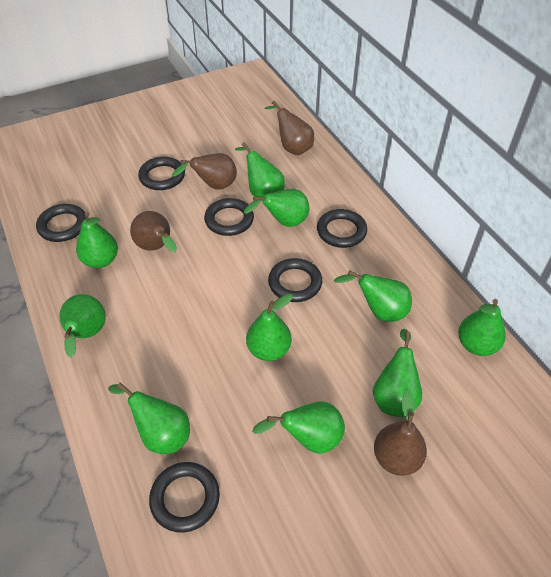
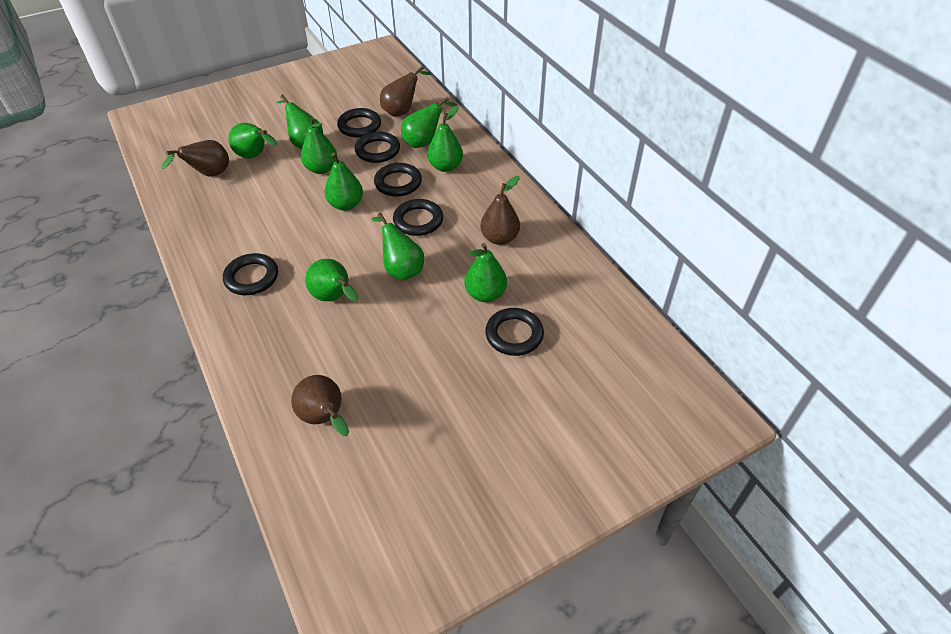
green pear: [60,294,106,357] [76,212,118,268] [108,382,190,454] [235,142,285,201] [244,189,309,227] [246,294,293,361] [252,402,345,454] [334,270,412,322] [373,329,422,417] [458,299,506,356] = 10 -> [228,123,277,159] [276,95,323,149] [301,117,337,174] [305,259,359,302] [318,153,363,211] [372,212,424,281] [401,97,457,148] [427,106,463,172] [465,243,507,302] = 9

